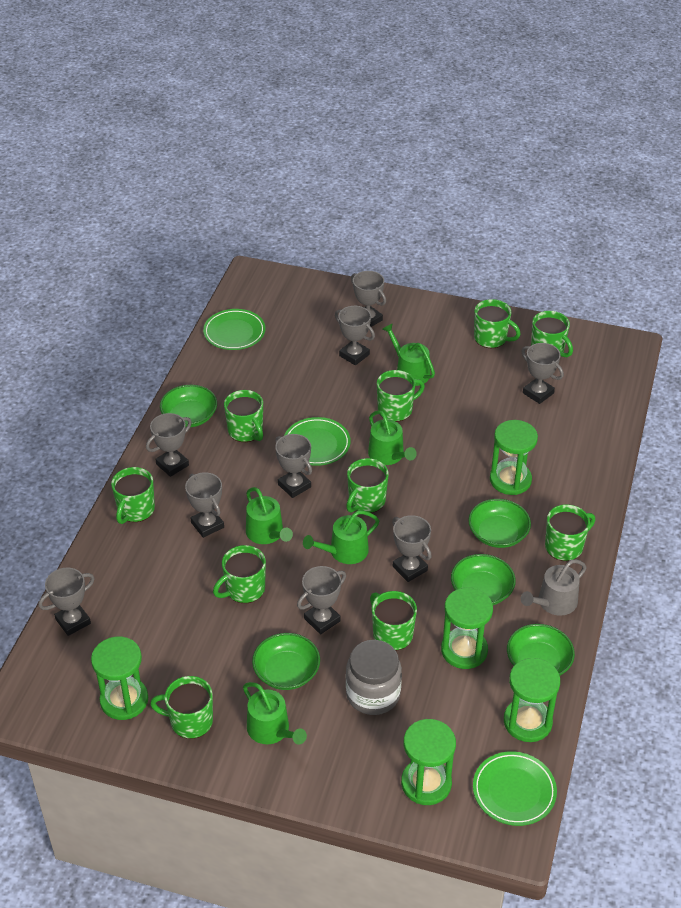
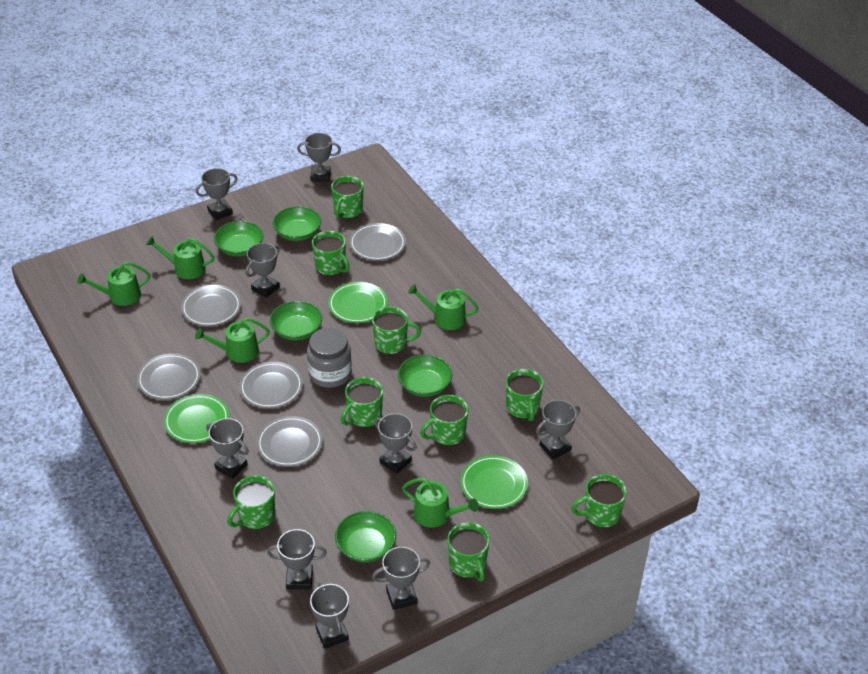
green hourglass: [91,637,148,720] [401,719,456,805] [441,587,493,669] [490,420,538,495] [504,658,560,742] = 5 -> none = 0
green mug: [111,467,155,524] [150,676,213,739] [213,545,266,603] [224,390,263,442] [346,458,389,513] [370,591,417,651] [377,370,425,422] [474,299,521,348] [531,311,573,357] [545,504,595,561] = 10 -> [227,475,275,530] [312,231,350,276] [331,176,364,219] [340,377,383,428] [372,307,421,355] [420,395,468,446] [448,522,490,581] [506,369,544,421] [571,474,627,528] = 9
grey plate: none = 0 -> [137,353,201,400] [181,285,241,326] [239,362,303,408] [257,416,323,467] [349,223,406,261] = 5
grey watering can: [521,559,587,616] = 1 -> none = 0

